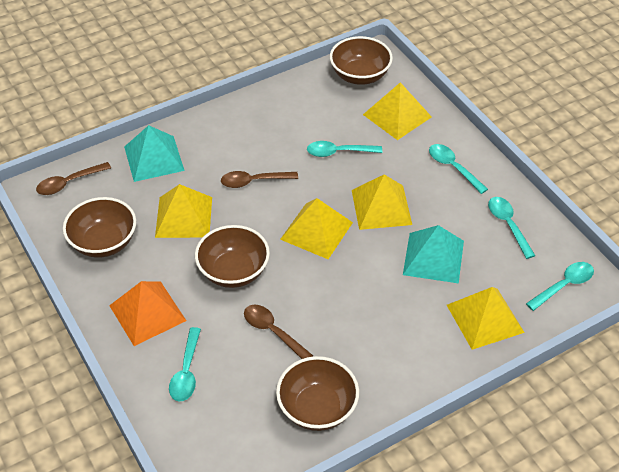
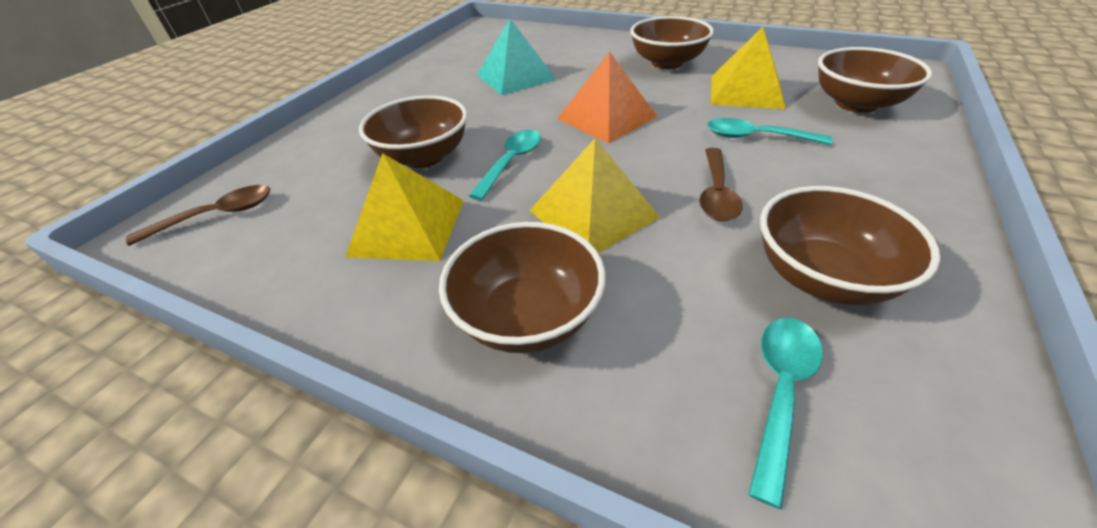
brown bowl: [63,197,136,258] [195,225,270,288] [276,356,359,431] [330,36,393,85] = 4 -> [359,95,467,168] [439,222,606,353] [630,16,714,69] [760,186,940,305] [818,47,932,113] = 5
brown spoon: [36,162,111,195] [221,171,298,188] [244,305,313,359] = 3 -> [126,185,270,246] [699,148,743,221] = 2
turquoise pyramid: [124,125,185,182] [403,225,464,283] = 2 -> [477,19,557,95] = 1
turquoise spoon: [169,327,201,401] [307,141,382,157] [429,144,488,194] [488,197,535,259] [526,262,594,311] = 5 -> [469,130,541,200] [707,118,832,145] [748,318,823,509] = 3
yellow pyramid: [155,184,212,238] [280,198,353,259] [352,174,412,230] [363,82,432,140] [447,287,525,350] = 5 -> [345,153,464,261] [529,138,660,253] [711,27,785,109] = 3

